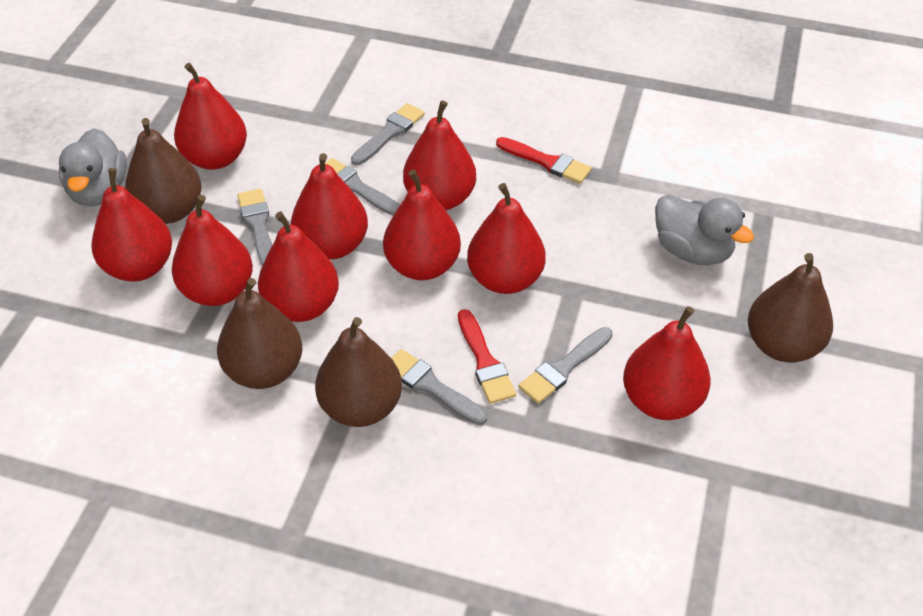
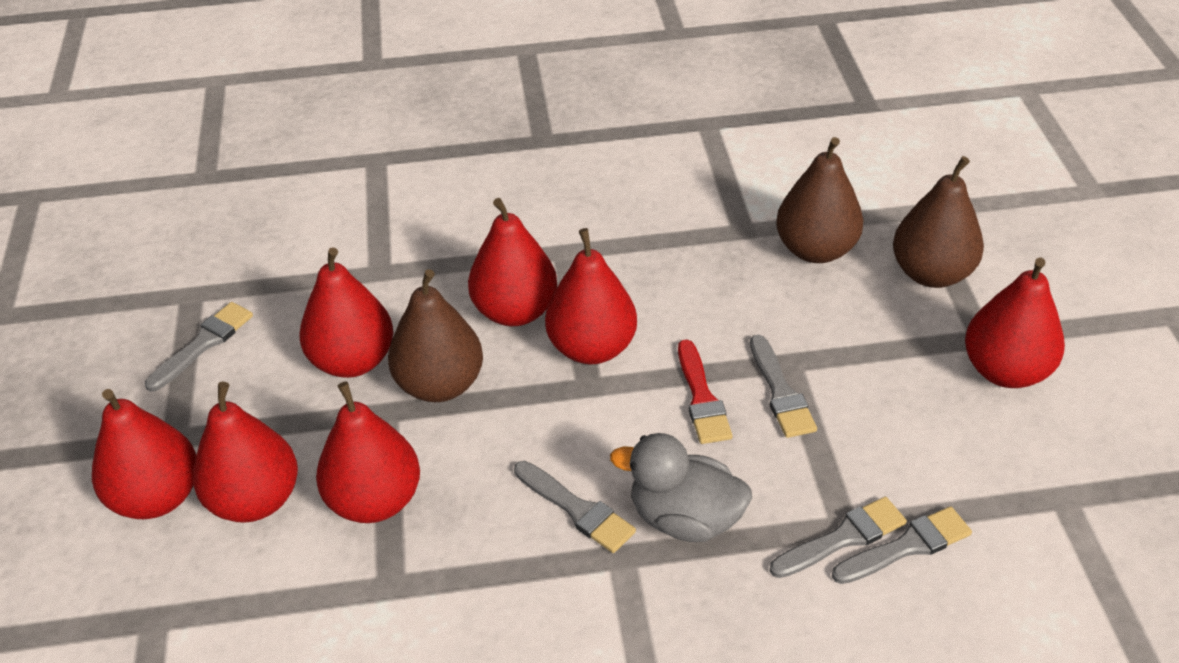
brown pear: [125,118,201,224] [217,278,302,389] [315,317,402,427] [748,253,833,362] = 4 -> [388,269,483,402] [776,137,863,263] [893,156,984,288] = 3
grey duck: [59,128,127,206] [655,195,754,265] = 2 -> [610,433,752,542] = 1
red brush: [458,309,516,404] [496,137,592,184] = 2 -> [678,340,733,444] = 1
red pear: [91,168,172,281] [172,195,253,306] [174,63,247,170] [258,211,339,322] [291,153,368,259] [383,169,461,280] [403,100,476,210] [467,183,546,294] [623,306,711,420] = 9 -> [92,389,196,519] [193,381,298,523] [299,247,393,378] [316,381,420,523] [468,198,558,326] [545,228,637,364] [965,258,1065,388] = 7

